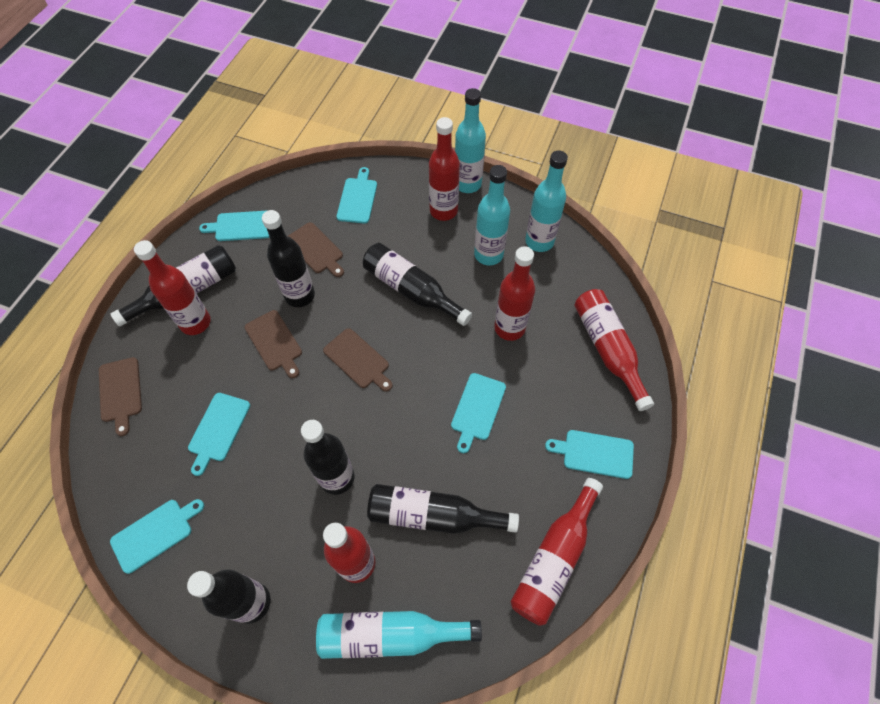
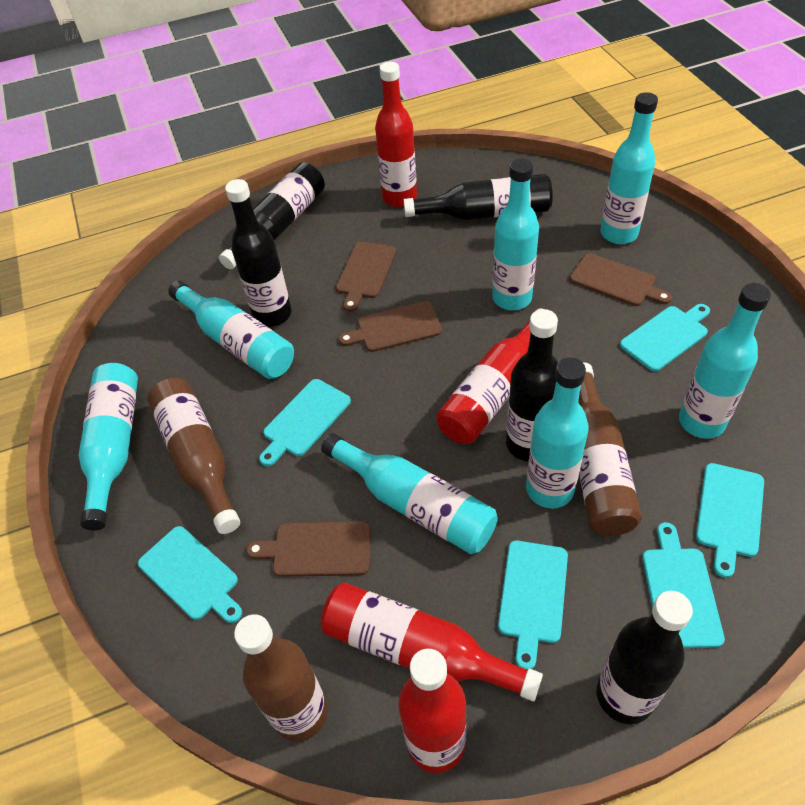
black bottle: [110,245,236,327] [187,569,271,623] [262,210,315,307] [301,420,354,495] [363,243,472,326] [367,484,519,534] = 6 -> [219,163,325,269] [225,179,292,327] [404,174,553,220] [506,309,558,461] [597,591,693,724] = 5
brown bottle: none = 0 -> [147,378,240,534] [234,614,328,742] [578,362,642,536] = 3
red bottle: [134,240,211,335] [323,523,376,583] [429,117,460,221] [494,246,535,341] [510,478,603,626] [574,289,654,411] = 6 -> [320,582,543,701] [375,62,417,207] [398,649,466,773] [436,308,542,444] = 4
turquoise bottle: [316,611,482,659] [455,88,486,193] [474,165,510,265] [525,151,568,252] = 4 -> [79,363,138,531] [168,281,294,379] [321,433,498,554] [492,159,539,310] [526,358,589,509] [600,92,658,244] [679,283,771,439] = 7

